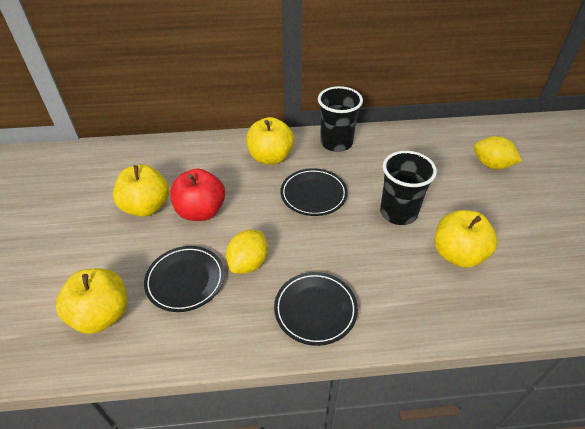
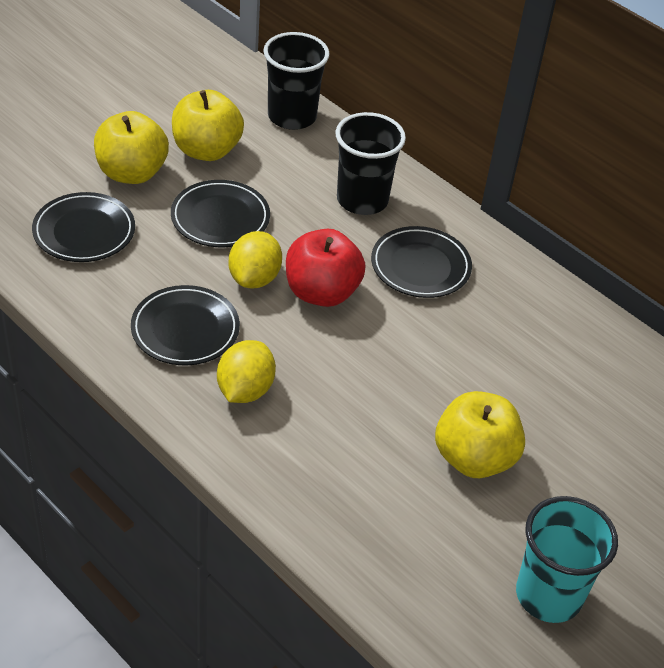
black plate: [144,246,224,312] [274,272,358,346] [280,168,348,216] = 3 -> [32,192,135,262] [131,285,240,365] [171,180,270,247] [371,226,472,298] = 4
turquoise cup: none = 0 -> [516,496,618,623] = 1
yellow apple: [56,268,127,334] [113,164,169,217] [246,117,294,165] [435,210,498,268] = 4 -> [94,111,169,184] [172,90,244,161] [435,391,525,478] = 3

